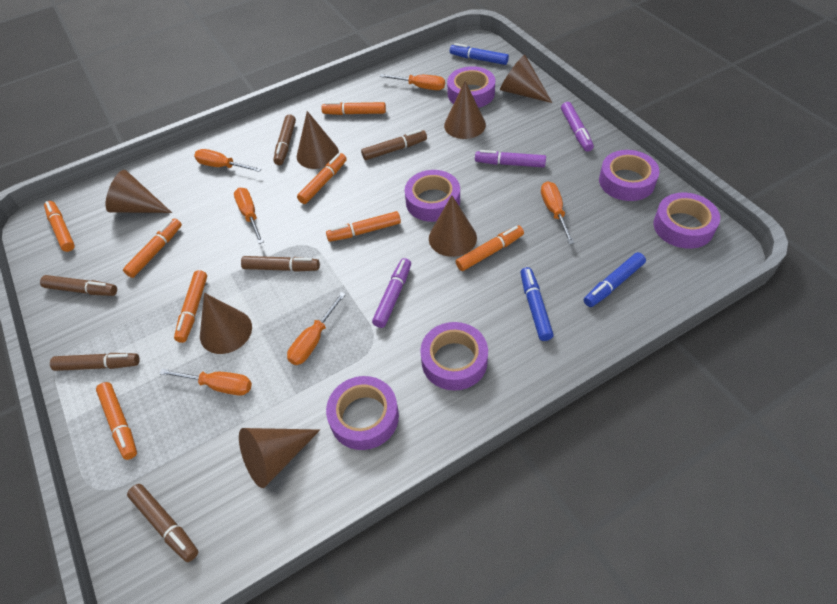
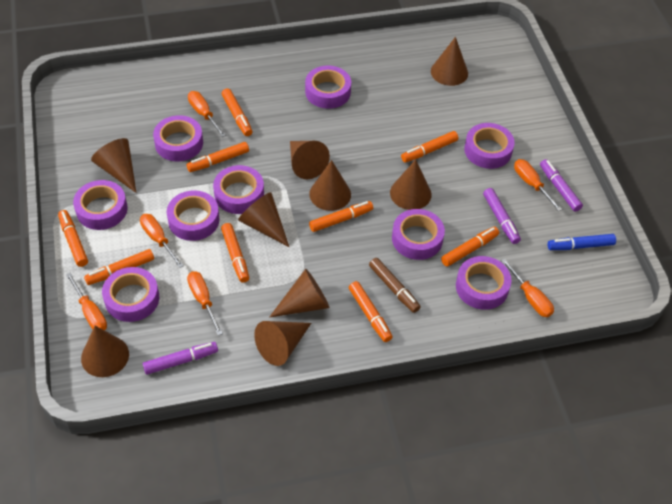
blue marker: [450,43,509,65] [520,267,554,341] [584,252,646,307] = 3 -> [548,234,616,250] = 1
brown cone: [106,170,172,213] [200,293,252,354] [239,428,320,488] [297,111,339,169] [429,195,477,257] [444,81,486,139] [500,55,552,103] = 7 -> [81,326,129,377] [91,138,136,193] [238,192,289,247] [254,321,311,366] [269,269,329,318] [290,141,330,179] [309,160,351,211] [390,159,431,210] [431,37,468,86] = 9
brown marker: [40,275,117,296] [50,353,140,371] [127,484,198,562] [241,256,320,272] [273,114,296,165] [361,130,427,160] = 6 -> [369,258,421,313] = 1
orange marker: [44,201,75,252] [96,382,137,460] [123,218,182,278] [174,270,207,343] [297,153,347,204] [321,102,386,115] [326,211,401,242] [456,225,524,271] = 8 -> [58,210,88,267] [84,249,154,285] [187,142,249,172] [221,223,249,283] [222,88,253,136] [309,201,373,232] [349,281,393,342] [401,131,458,163] [441,227,499,267] = 9
purple tape: [326,376,399,450] [405,170,460,222] [420,322,488,391] [447,66,495,108] [599,150,659,201] [653,193,720,249] = 6 -> [73,180,128,230] [102,267,159,322] [153,115,203,161] [167,190,219,241] [213,165,264,214] [305,66,351,109] [392,209,445,260] [456,256,512,310] [464,123,515,169] = 9

